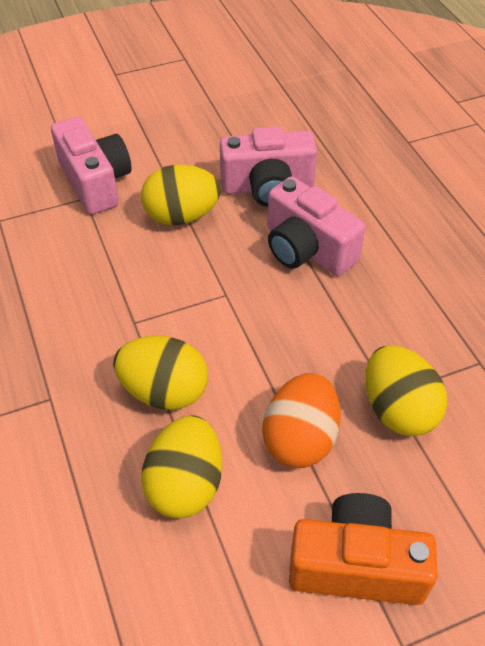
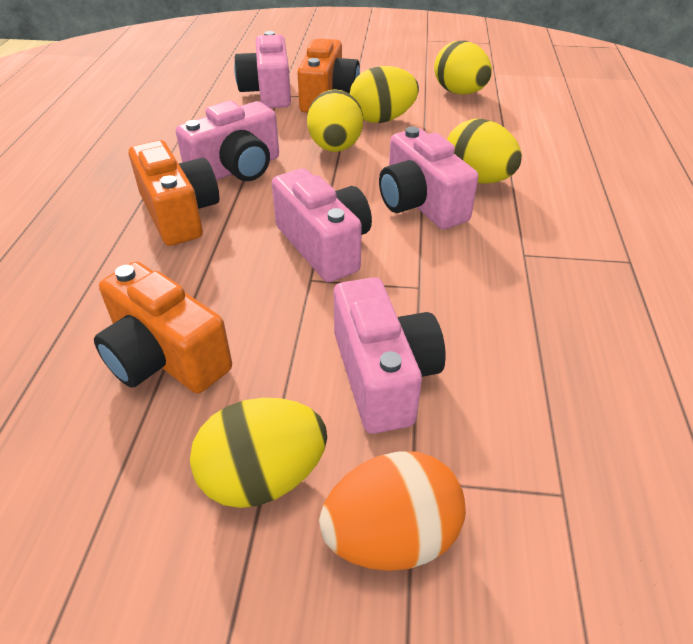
orange camera: [289,493,437,605] = 1 -> [94,261,232,393] [129,140,219,246] [297,38,360,113] = 3
pink camera: [51,117,132,215] [220,126,317,207] [268,176,365,276] = 3 -> [176,101,279,181] [234,31,291,108] [272,168,372,282] [334,277,446,434] [379,127,478,229] = 5
yellow egg: [113,336,208,410] [141,165,221,226] [141,416,222,519] [365,345,447,436] = 4 -> [190,398,327,508] [307,89,363,152] [350,66,419,123] [434,41,492,95] [447,119,522,184] = 5

